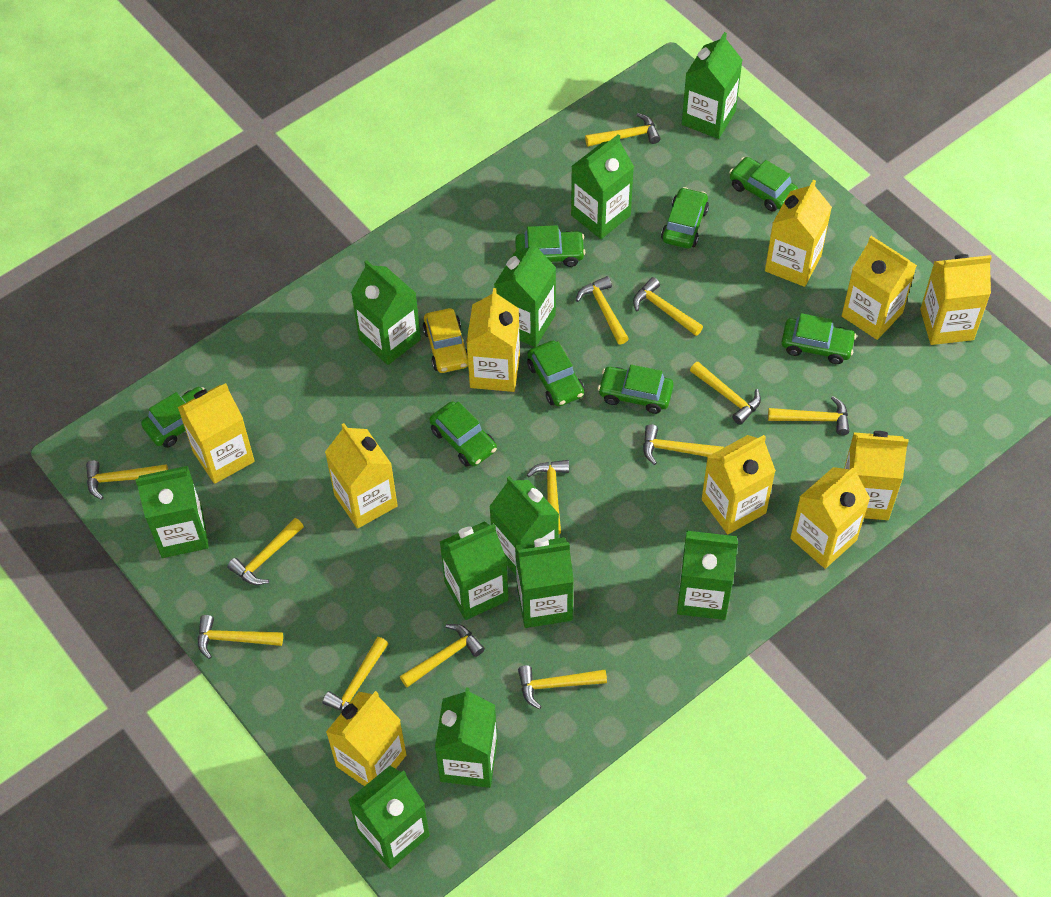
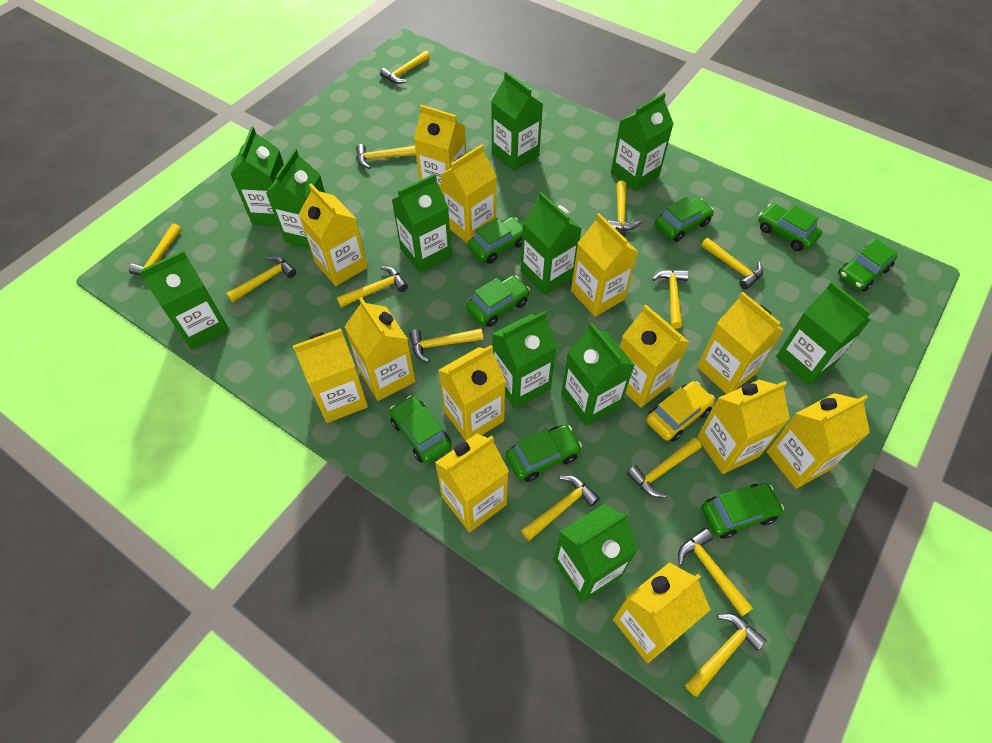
yellow carton: [178,383,255,484] [325,423,398,529] [326,691,407,786] [466,288,520,392] [702,435,776,534] [765,180,832,287] [790,465,870,569] [842,236,917,340] [844,431,908,520] [920,254,992,345] = 10 -> [293,328,368,423] [298,184,368,286] [345,297,416,401] [414,105,466,192] [435,434,509,532] [438,345,506,441] [440,144,497,243] [571,213,638,317] [613,562,711,663] [620,304,689,408] [697,292,784,394] [697,380,790,474] [766,393,870,489] = 13

